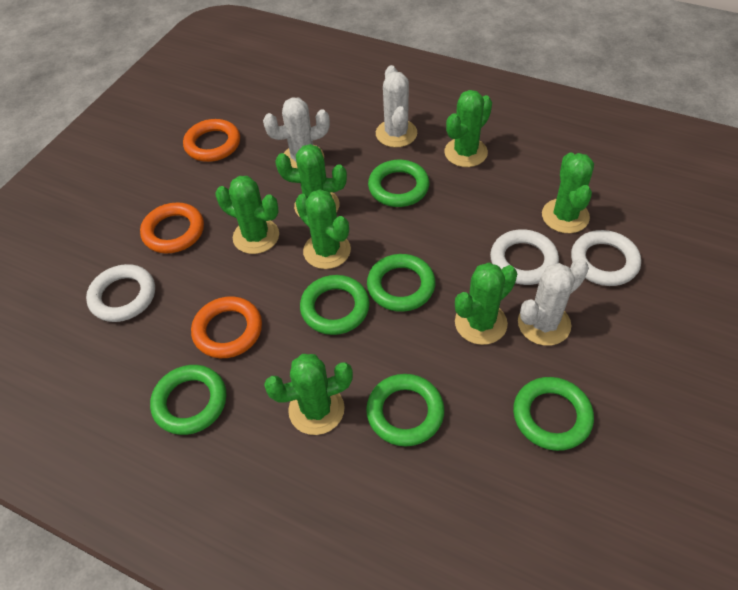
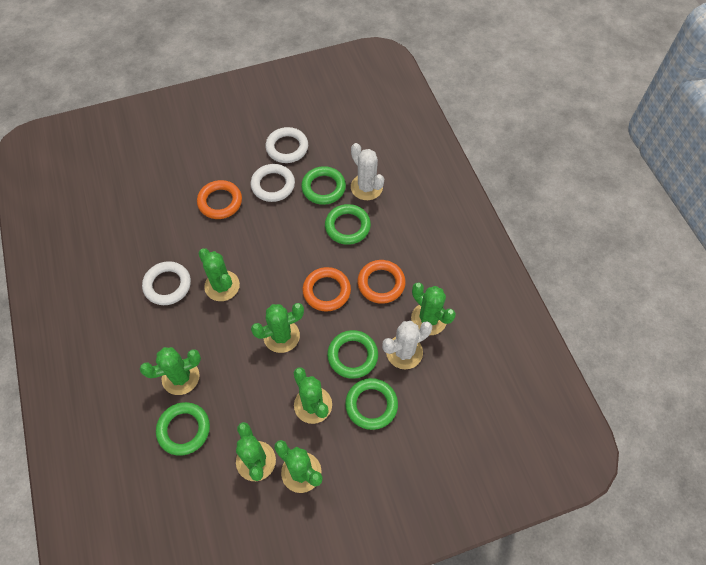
green ring: [150,365,226,435] [300,275,370,335] [366,374,444,446] [367,254,436,312] [368,160,429,207] [513,377,594,451] = 6 -> [156,402,210,456] [301,166,346,205] [325,204,371,245] [327,330,378,379] [345,378,398,430] = 5
white cactus: [263,98,330,168] [376,65,417,147] [518,259,589,346] = 3 -> [351,143,384,200] [382,321,432,369] = 2

